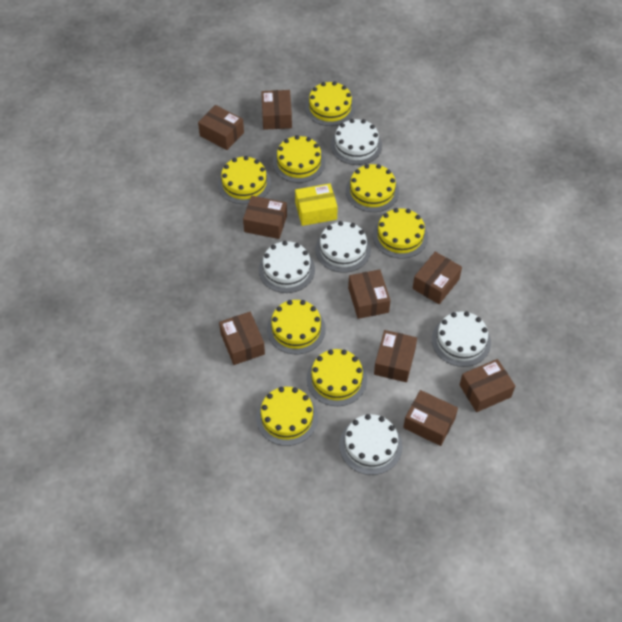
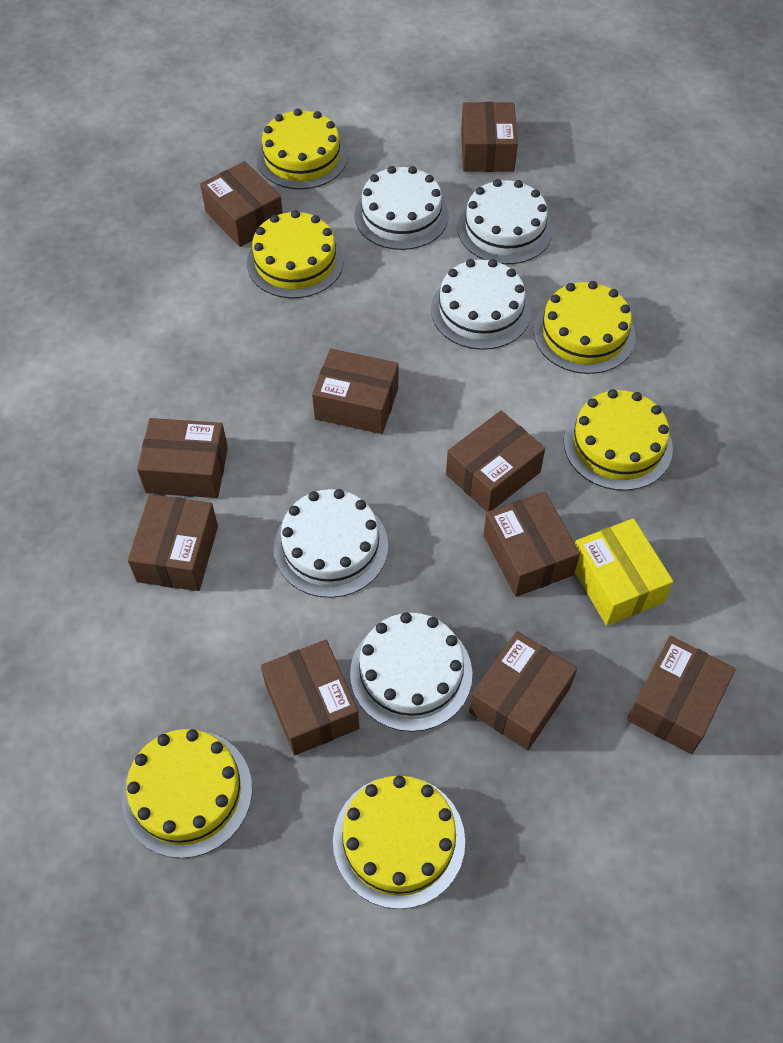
brown box: [198,105,244,150] [219,312,265,365] [243,196,287,239] [261,90,292,130] [348,269,391,319] [374,330,417,382] [403,390,458,446] [413,252,462,304] [460,359,515,412] = 9 -> [128,494,218,591] [137,418,228,498] [200,161,283,247] [261,640,360,755] [312,348,398,434] [446,411,545,512] [461,102,518,172] [469,631,577,750] [483,492,580,597] [627,636,735,754] = 10
yellow cake: [218,156,271,204] [256,387,318,446] [267,300,326,354] [273,135,325,183] [305,81,355,126] [307,349,367,406] [346,164,399,212] [373,208,428,259] = 8 -> [122,729,252,858] [247,210,344,298] [257,108,348,189] [333,775,465,909] [533,281,636,374] [564,389,673,491] = 6

